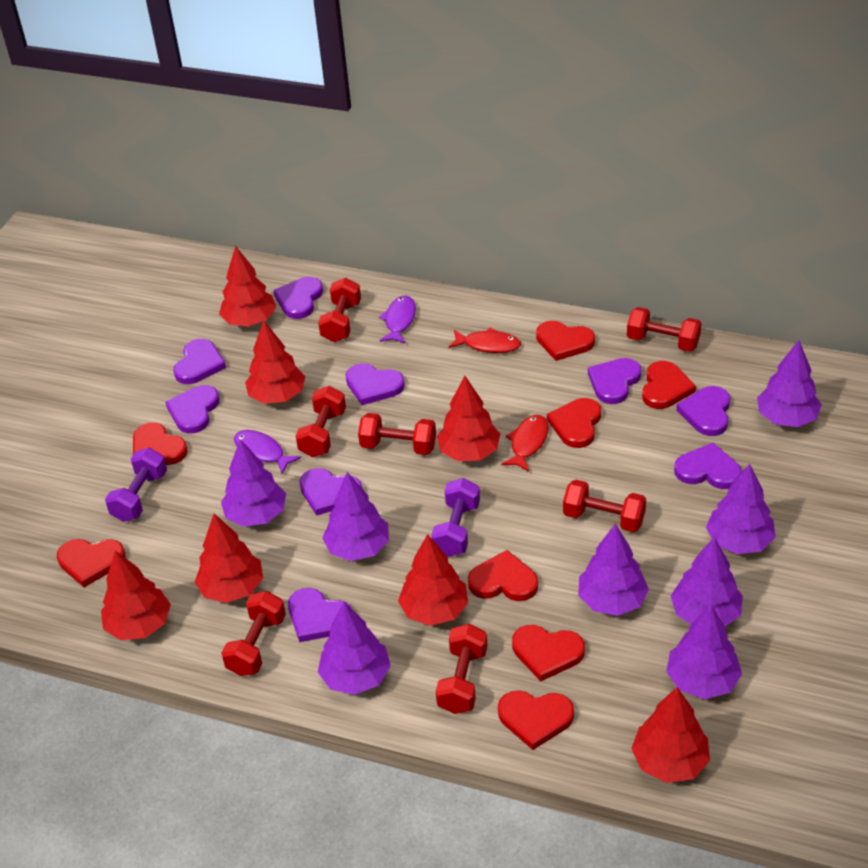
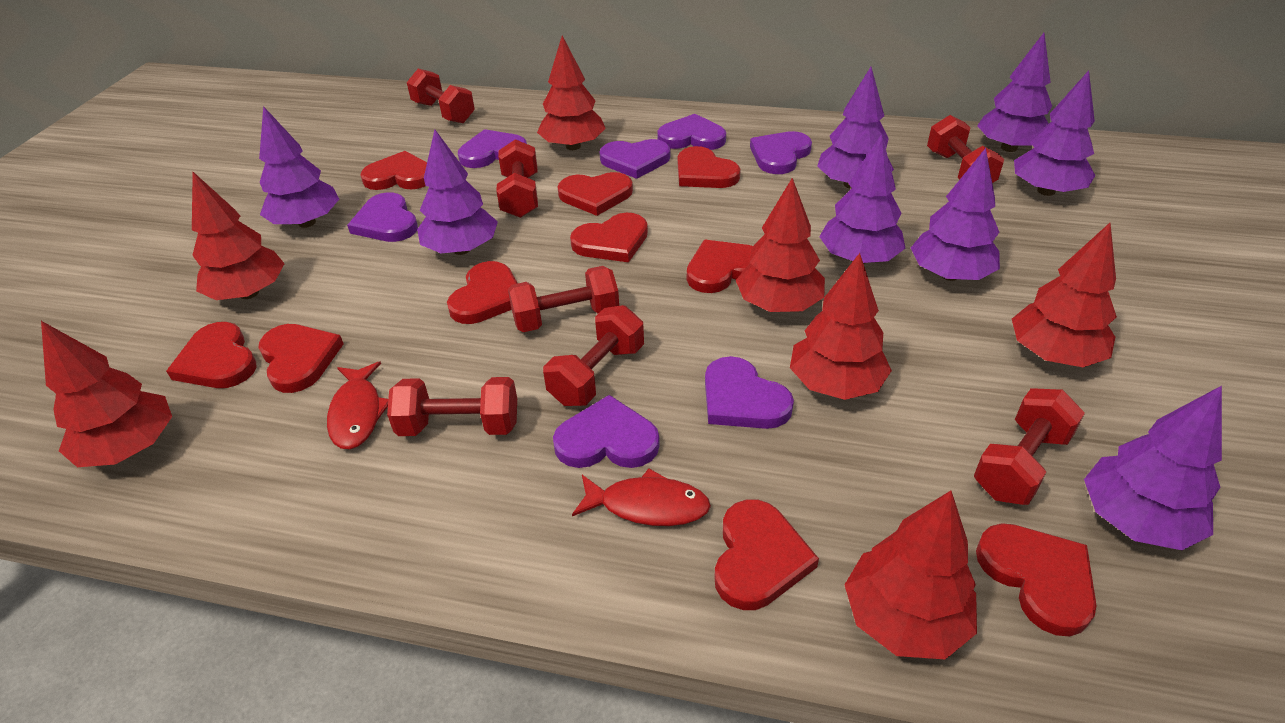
purple dumbbell: [105,448,167,522] [431,478,480,557] = 2 -> none = 0
purple fish: [234,430,301,474] [379,296,416,344] = 2 -> none = 0
purple heart: [165,385,220,433] [173,339,226,384] [273,277,323,319] [288,588,352,642] [299,468,362,516] [346,363,405,405] [588,358,642,404] [674,443,742,489] [676,386,730,436] = 9 -> [347,192,418,242] [458,129,527,168] [553,395,660,468] [599,139,670,179] [657,114,726,150] [705,356,794,429] [750,131,812,174] = 7
red heart: [57,539,126,587] [133,422,188,465] [468,550,538,601] [498,690,574,750] [512,625,585,681] [536,321,595,361] [547,398,601,448] [642,361,696,409] = 8 -> [166,322,257,388] [259,324,344,393] [360,151,427,190] [447,261,518,324] [558,172,633,216] [570,213,648,262] [678,146,741,188] [687,240,753,293] [714,499,819,610] [976,523,1097,636] = 10

